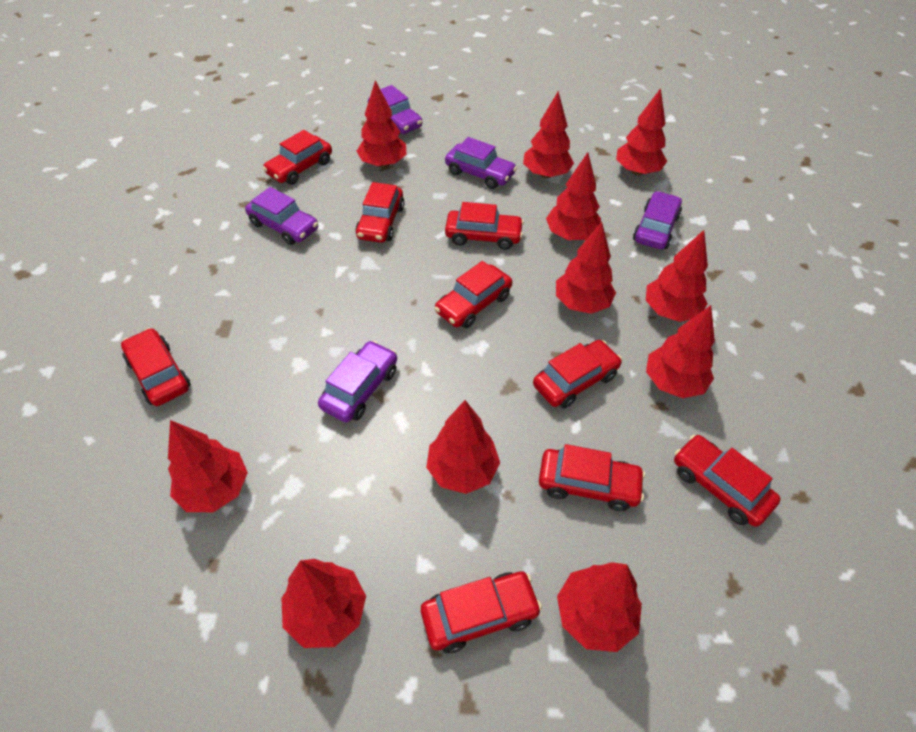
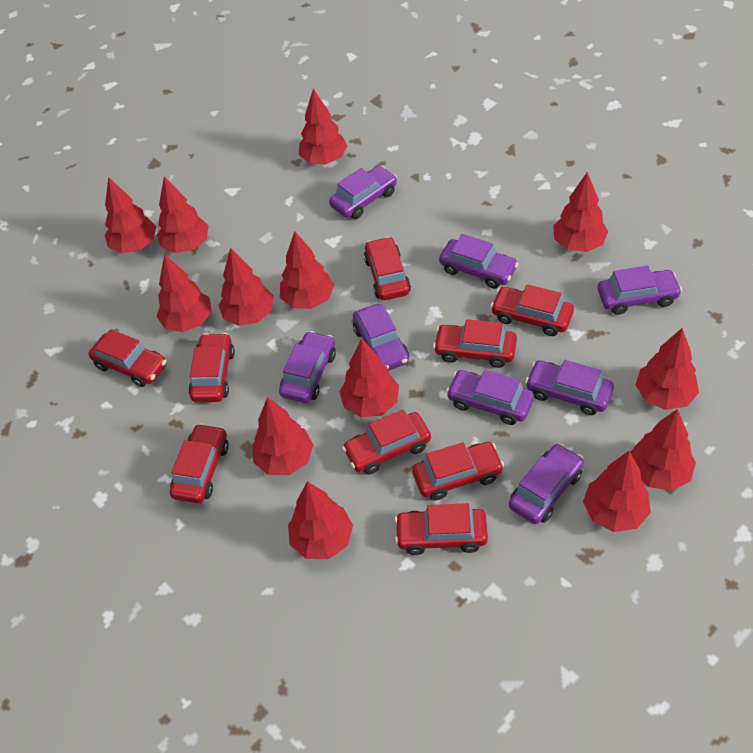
purple car: [245,187,318,245] [318,340,397,422] [368,85,422,135] [445,137,517,189] [633,191,682,249] = 5 -> [279,331,336,403] [329,166,397,219] [353,304,409,371] [439,234,519,289] [446,370,534,425] [509,443,584,524] [525,360,614,415] [597,265,682,315] = 8
red tree: [168,420,248,512] [281,559,366,648] [356,80,406,168] [426,400,500,494] [523,91,574,178] [546,152,601,240] [556,222,616,314] [557,562,642,652] [616,88,667,175] [646,230,708,322] [646,305,715,398] = 11 -> [105,177,156,253] [156,254,212,332] [157,177,209,253] [218,248,273,326] [252,397,313,475] [280,231,334,309] [288,481,353,559] [299,89,347,164] [339,338,399,417] [553,172,608,252] [583,451,651,532] [630,409,696,491] [636,328,699,410] = 13

